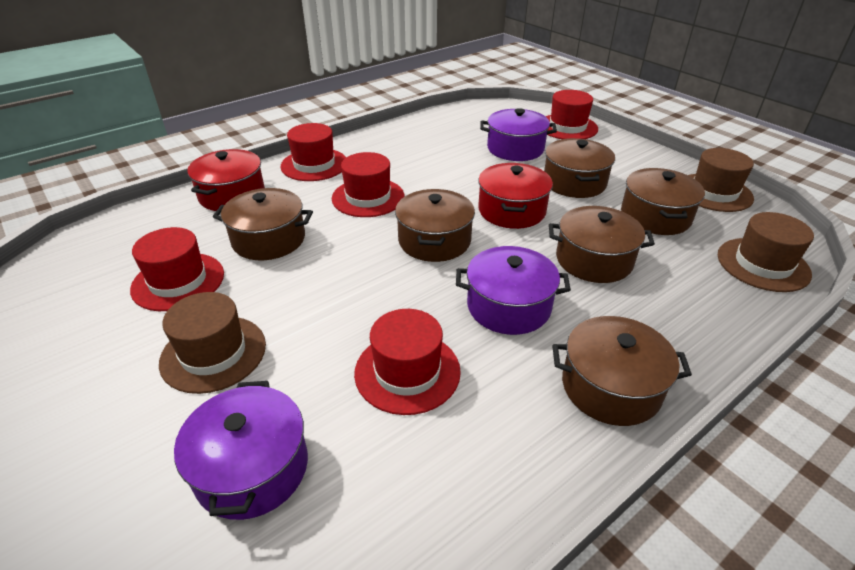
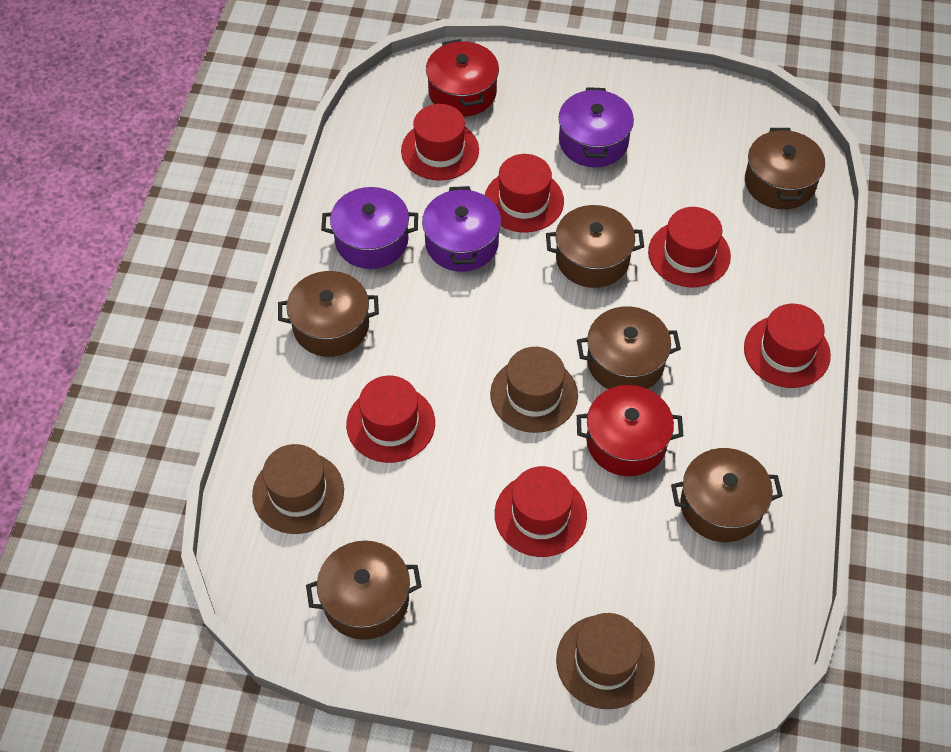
red hat: [130,227,224,311] [280,123,346,181] [332,152,404,217] [354,309,461,415] [545,90,598,139] = 5 -> [346,376,435,463] [401,104,479,181] [485,154,564,232] [495,466,587,557] [648,207,731,287] [744,304,831,388] = 6

